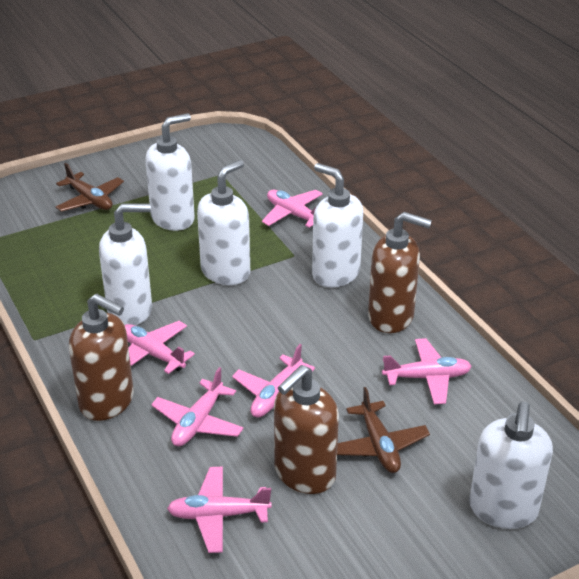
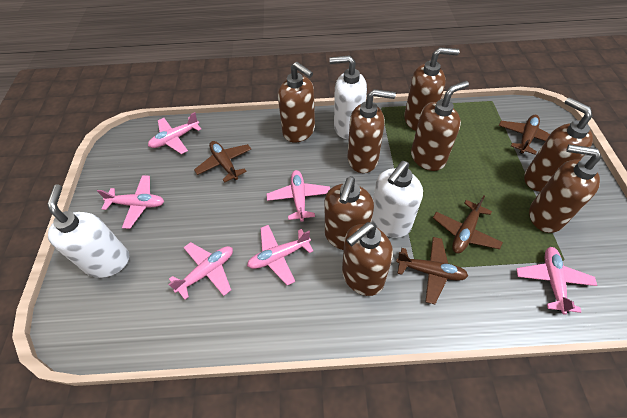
brown plane: [56,163,124,212] [337,387,430,473] = 2 -> [194,141,251,183] [396,237,468,304] [433,195,503,253] [499,115,550,155] = 4
brown soap dispenser: [69,294,134,421] [274,365,339,494] [368,212,432,333] = 3 -> [278,62,315,142] [325,177,374,250] [342,222,393,296] [347,89,396,173] [404,47,460,131] [411,81,469,171] [524,97,593,192] [529,144,602,233] = 8
white soap dispenser: [99,203,152,325] [145,113,195,231] [197,160,250,285] [312,163,363,287] [469,402,553,529] = 5 -> [47,184,129,278] [329,55,367,139] [372,161,423,238] = 3

